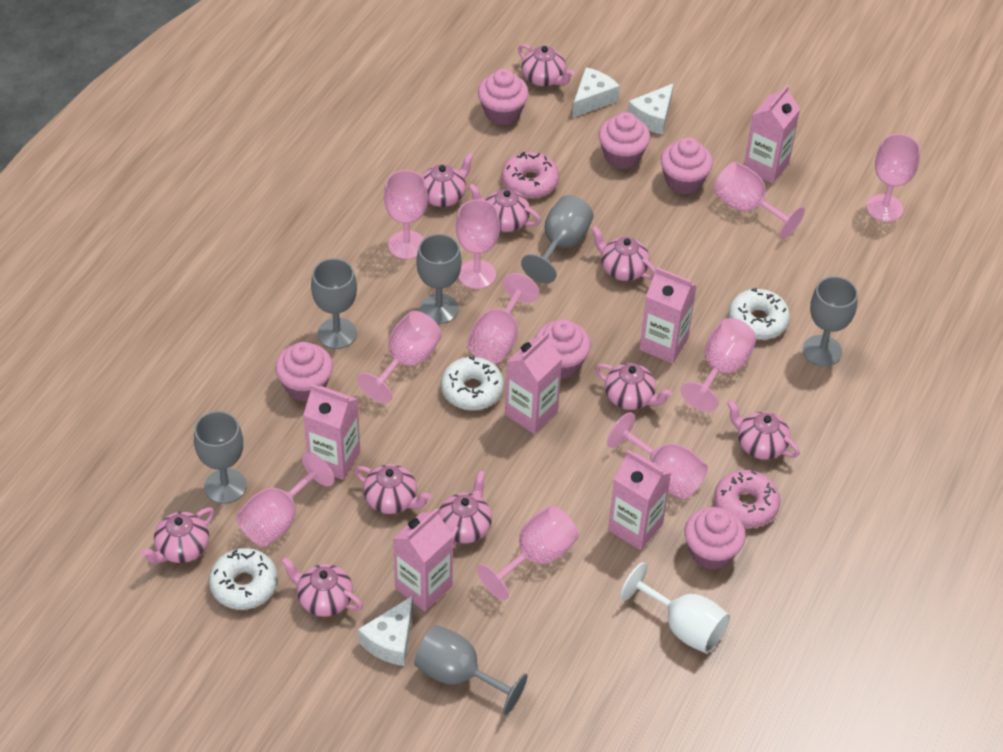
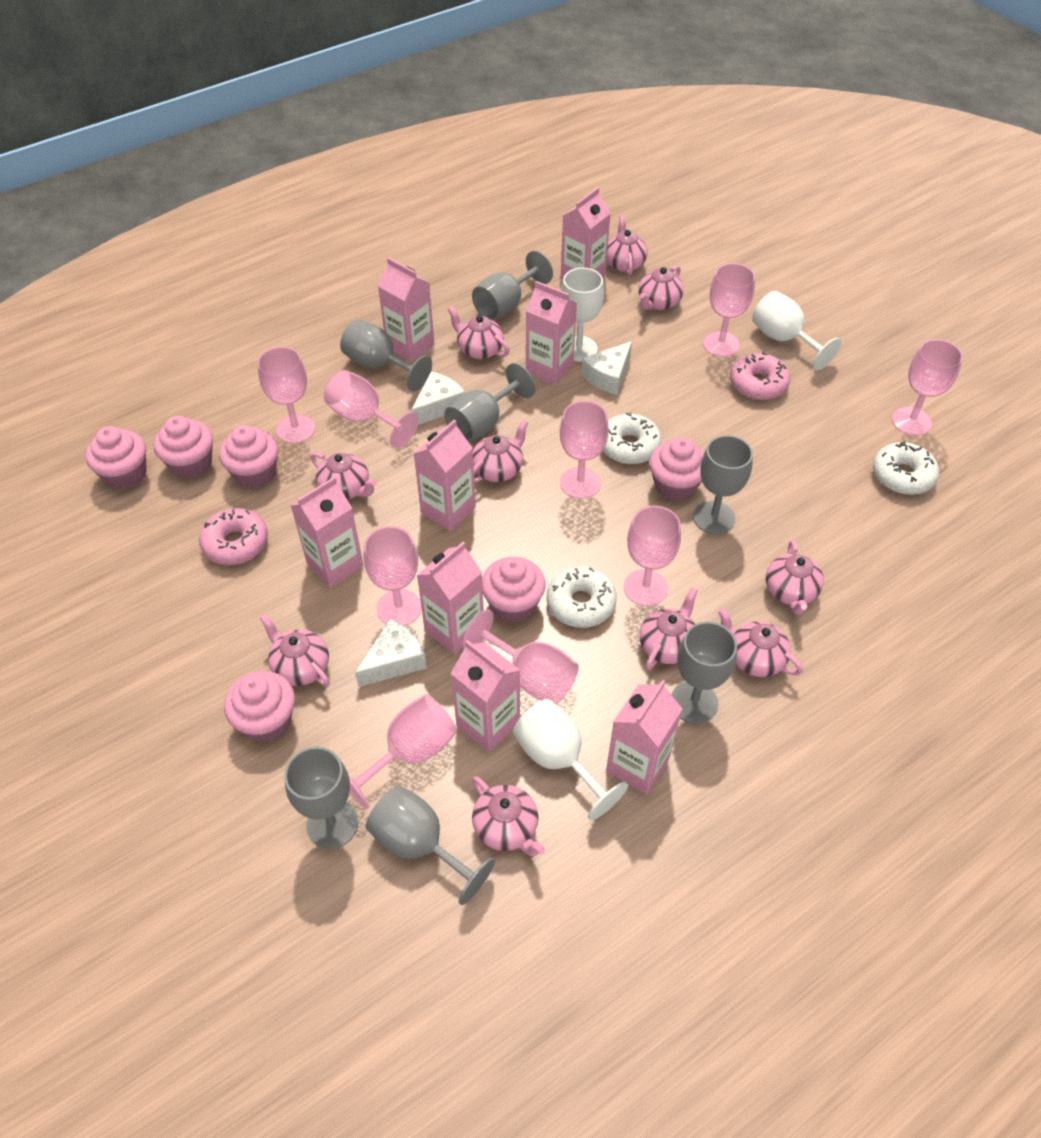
grey goblet: [194,411,247,504] [311,258,357,349] [414,625,528,715] [416,234,462,324] [521,195,593,283] [803,276,858,367] = 6 -> [284,747,358,849] [340,319,432,391] [366,785,495,905] [444,363,535,443] [472,251,553,321] [671,622,737,724] [693,435,753,534] = 7
pink carton: [303,384,360,480] [393,508,453,611] [505,332,563,434] [608,450,671,550] [640,267,697,363] [744,85,800,184] = 6 -> [291,476,364,588] [378,257,434,362] [413,419,476,531] [417,542,484,654] [450,640,520,752] [526,281,577,385] [561,187,610,279] [606,680,683,794] = 8
pink goblet: [236,452,335,547] [357,311,442,403] [384,170,428,259] [456,199,500,289] [467,273,539,364] [477,505,579,600] [607,412,708,500] [681,318,756,412] [713,161,805,239] [866,134,920,222] = 10 -> [257,347,316,443] [324,370,418,448] [349,694,457,809] [363,526,422,626] [463,609,579,704] [560,401,609,499] [624,506,681,606] [703,263,755,357] [892,339,963,436] = 9
white goblet: [620,562,730,653] = 1 -> [513,699,628,820] [561,268,604,362] [752,291,841,371] = 3

